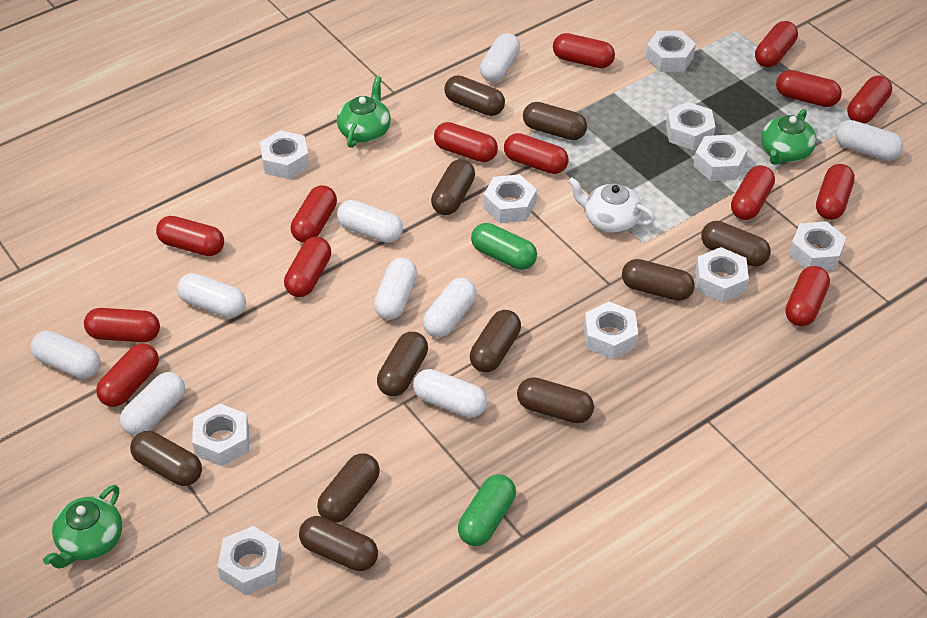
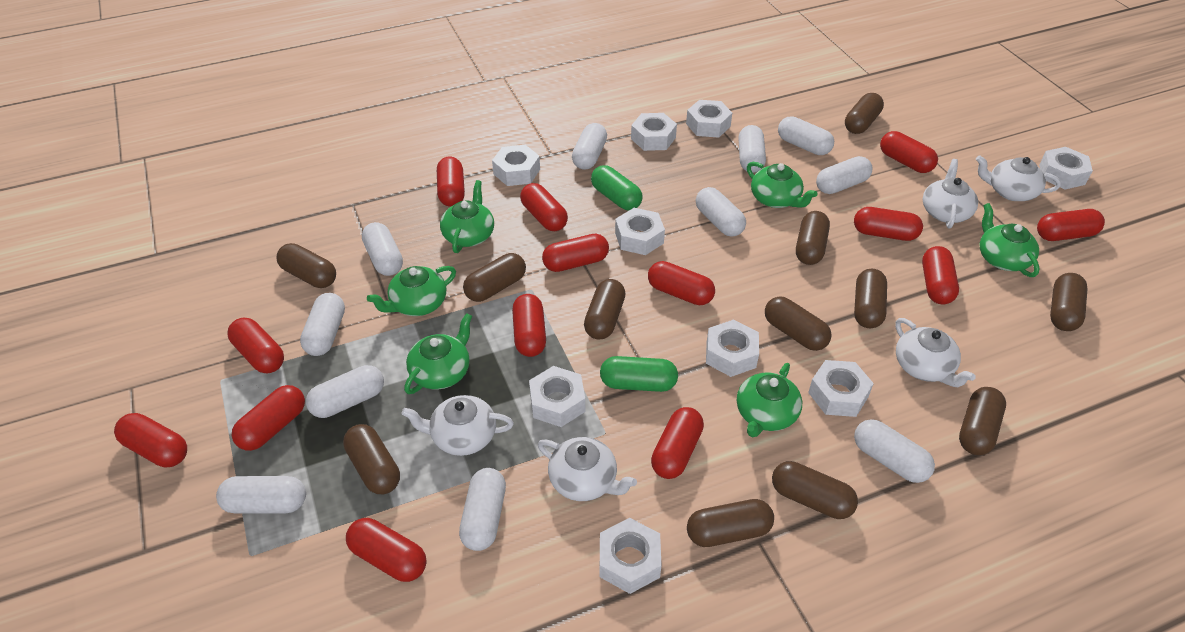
brown capsule: [130,431,202,486] [299,516,378,571] [317,453,380,523] [377,332,428,396] [431,159,475,215] [444,75,505,116] [470,310,521,372] [517,377,594,423] [523,102,587,140] [622,259,695,301] [701,221,771,267] = 11 -> [276,243,336,288] [343,424,400,494] [463,253,526,302] [584,279,626,339] [687,499,774,547] [765,296,832,351] [772,461,858,519] [796,211,830,265] [845,93,884,134] [854,269,887,328] [959,387,1006,455] [1050,273,1088,331] = 12
green teapot: [43,485,122,569] [337,76,391,148] [761,109,816,165] = 3 -> [367,266,456,316] [404,313,472,394] [440,180,494,253] [737,363,802,437] [747,162,818,208] [980,203,1040,277] = 6
white capsule: [30,331,101,379] [120,372,185,436] [177,273,246,318] [337,200,403,243] [374,257,417,320] [413,369,487,418] [423,278,477,338] [480,33,520,82] [835,120,903,161] = 9 -> [216,476,306,514] [300,293,345,356] [306,365,384,418] [362,222,403,276] [459,468,506,551] [572,123,607,170] [696,187,746,237] [738,125,766,173] [778,116,834,155] [816,156,873,194] [854,419,935,483] = 11
white nut: [192,404,249,466] [217,526,282,595] [260,130,310,179] [483,174,537,223] [584,301,638,359] [646,30,696,72] [666,102,715,150] [693,135,747,181] [695,247,749,302] [789,221,846,271] = 10 -> [492,145,540,186] [529,366,585,427] [599,518,662,594] [615,208,665,255] [631,113,677,151] [686,100,732,138] [706,319,759,377] [808,360,874,417] [1039,147,1093,190] = 9
white teapot: [568,177,655,233] = 1 -> [401,395,514,456] [538,437,637,501] [895,318,976,387] [923,159,978,228] [976,155,1061,201] = 5

